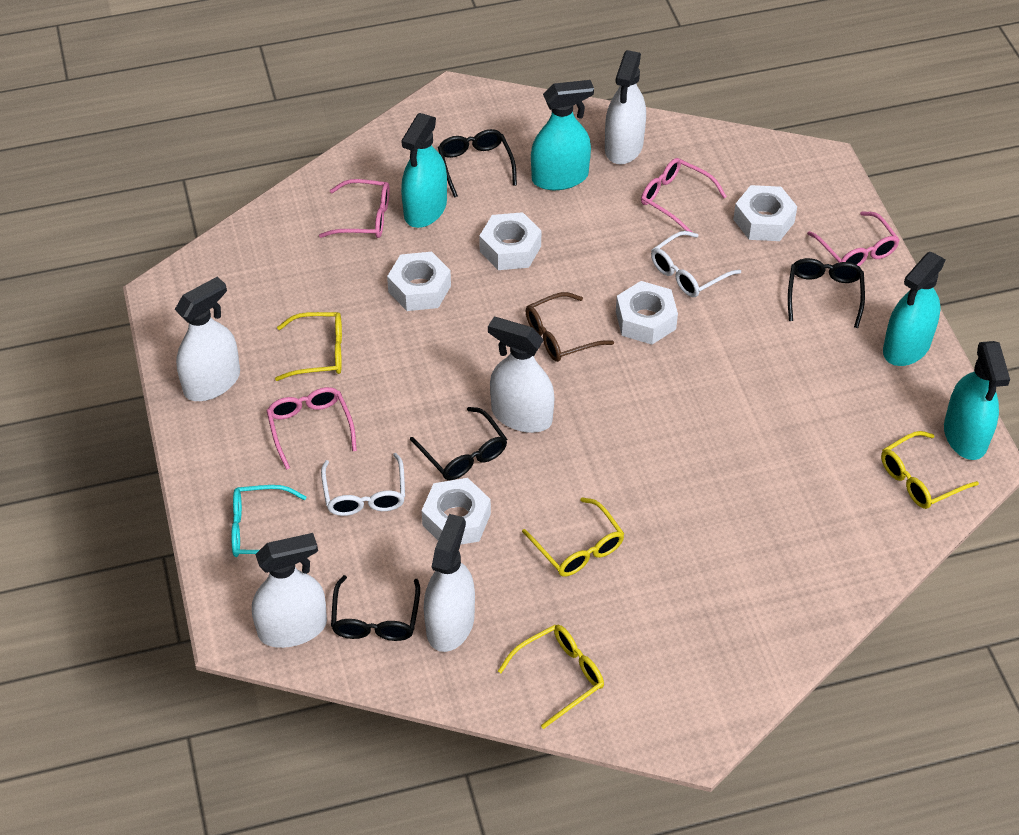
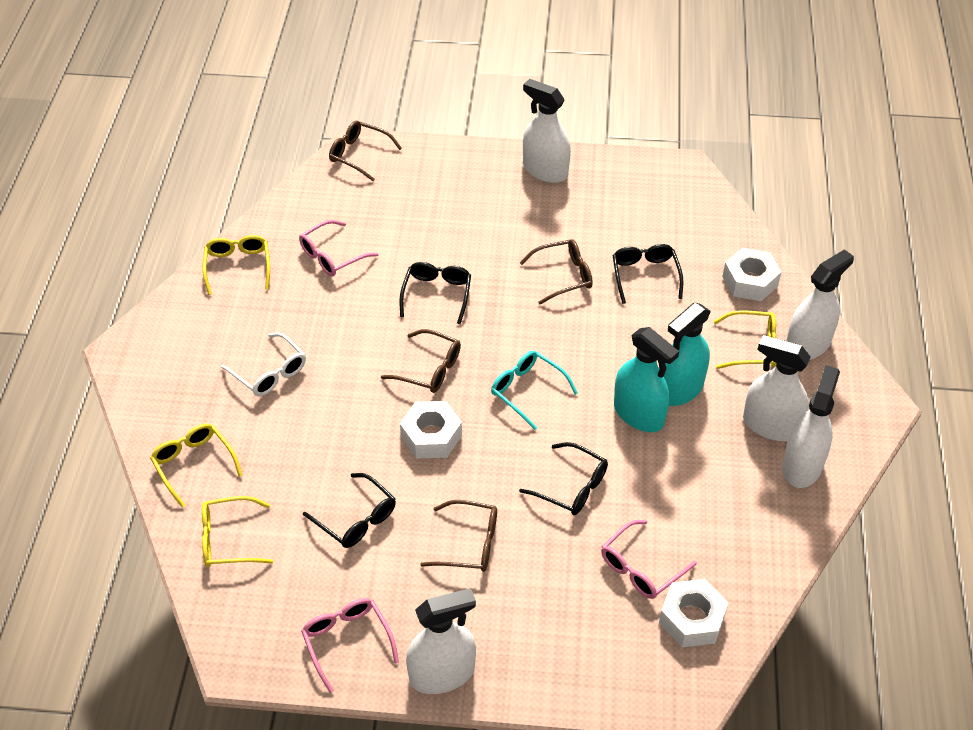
brown glasses: [526,292,614,362] = 1 -> [329,121,402,181] [381,329,461,393] [420,500,497,572] [520,239,593,305] = 4
pink glasses: [267,387,357,470] [319,179,390,238] [641,158,727,232] [807,211,900,266] = 4 -> [299,220,378,276] [301,598,399,693] [601,520,697,599] = 3
turquoise spray bottle: [401,113,447,228] [531,80,594,190] [883,252,946,366] [944,341,1010,460] = 4 -> [614,327,679,432] [659,303,711,406] = 2
white glasses: [321,453,405,516] [651,231,741,297] = 2 -> [221,333,306,396] = 1
white nut: [387,252,451,311] [421,478,491,544] [479,212,541,270] [616,281,678,344] [733,185,797,241] = 5 -> [400,401,462,458] [659,579,729,647] [722,248,781,301] = 3

